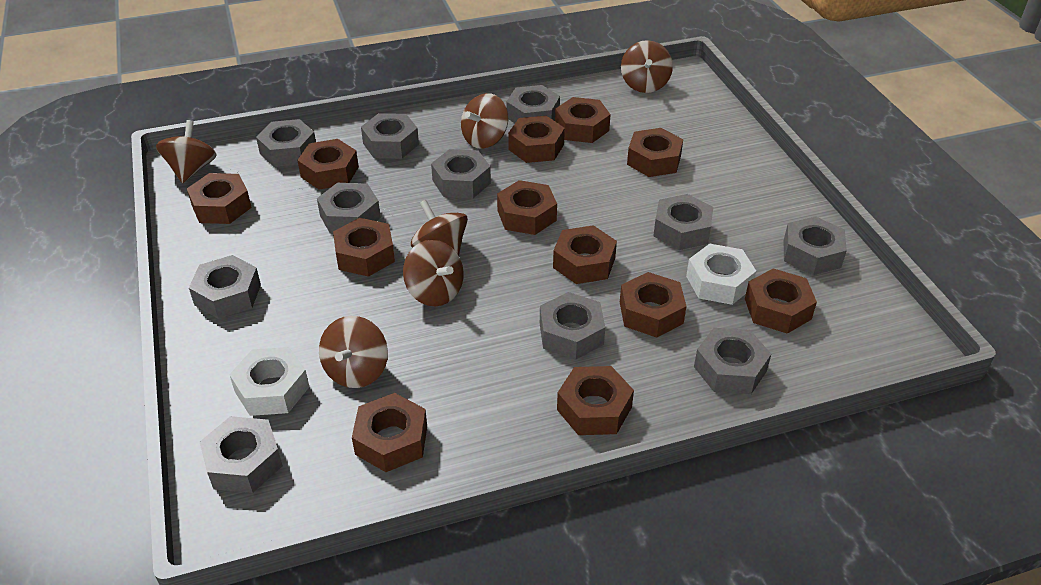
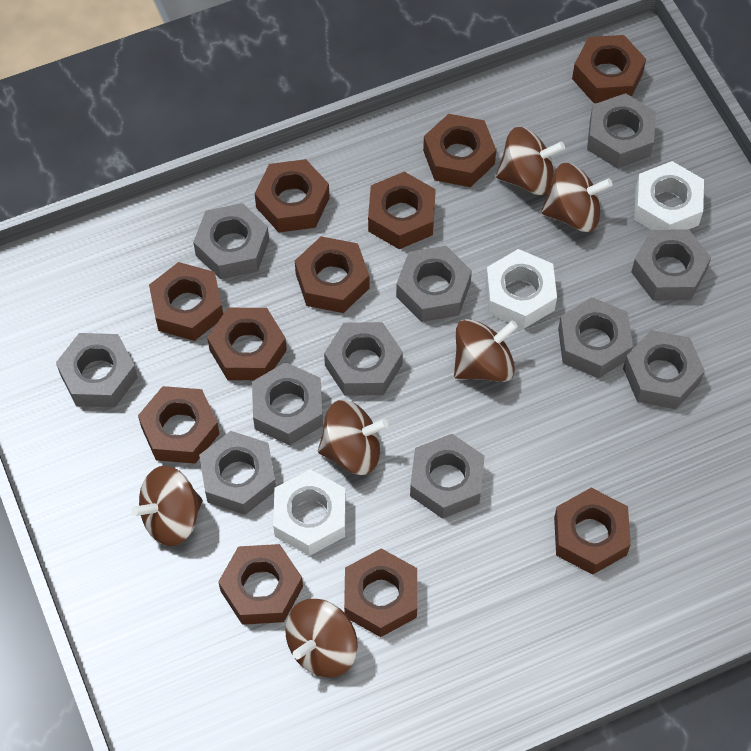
brown nut: [187,173,252,224] [297,139,359,190] [333,218,395,277] [352,393,427,472] [497,180,557,235] [508,116,565,163] [553,225,617,284] [555,97,611,143] [557,366,634,435] [620,272,687,338] [627,128,683,177] [745,268,817,334] = 12 -> [138,386,220,464] [149,262,223,341] [207,308,287,380] [218,544,303,625] [255,159,330,232] [295,236,369,313] [344,548,417,637] [368,172,436,249] [423,114,496,187] [554,488,631,575] [572,35,646,103] = 11
white nut: [229,347,309,416] [686,244,756,305] = 2 -> [273,469,346,556] [485,249,557,329] [634,161,704,230] = 3

